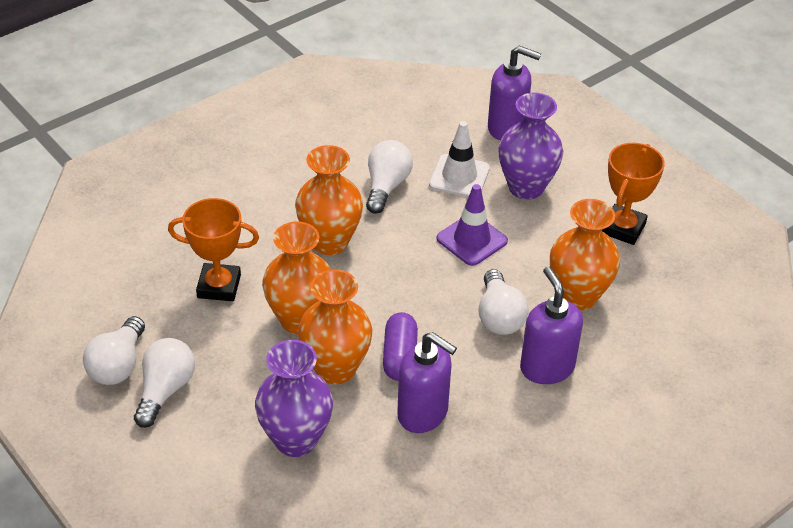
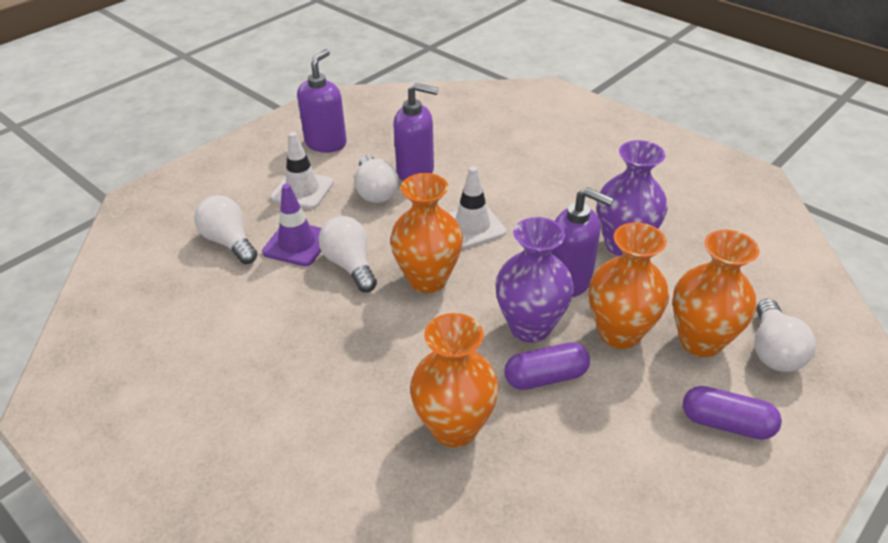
orange trophy: [168,198,259,301] [602,143,665,245] = 2 -> none = 0
purple capsule: [383,312,418,381] = 1 -> [504,342,590,390] [683,386,782,440] = 2
white traffic cone: [429,121,490,197] = 1 -> [271,132,334,209] [449,166,506,249] = 2

